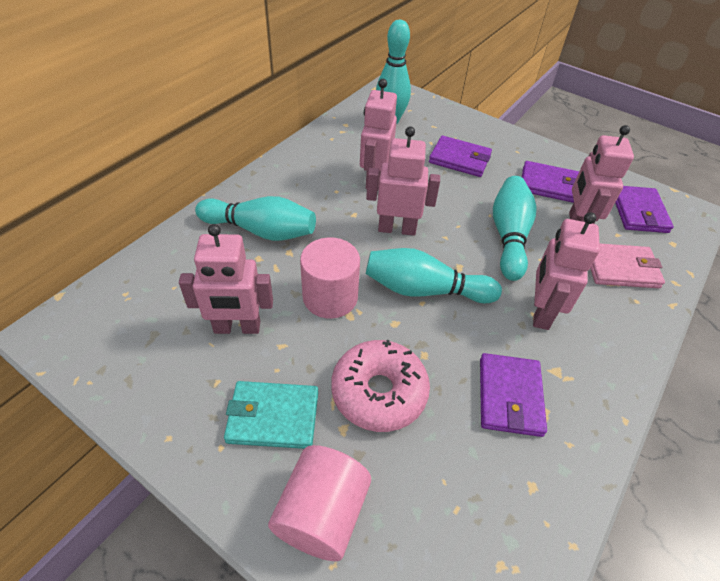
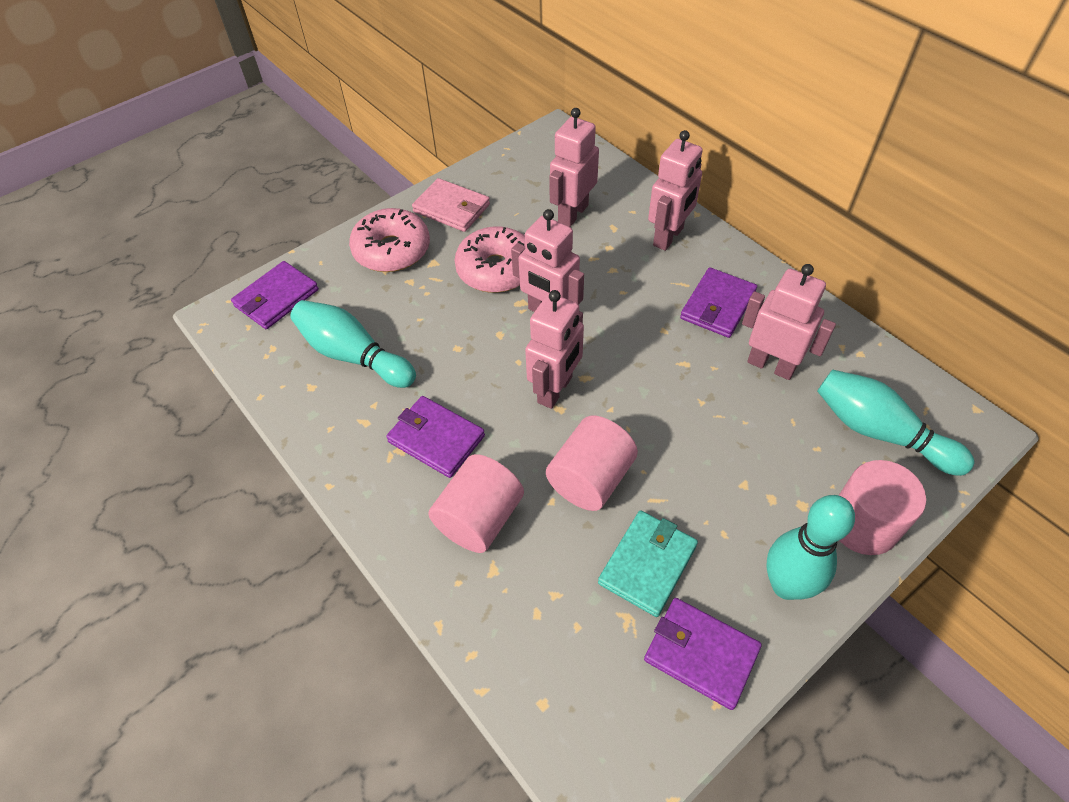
pink cylinder: [268,445,371,561] [300,237,360,319] = 2 -> [428,454,524,553] [546,416,638,511] [839,460,926,555] = 3
pink donut: [331,340,430,432] = 1 -> [349,208,430,272] [455,226,525,293] = 2
turquoise bowling pin: [195,196,316,241] [366,248,502,303] [376,20,411,125] [493,176,537,281] = 4 -> [290,300,416,388] [766,495,855,600] [817,369,975,476] = 3

